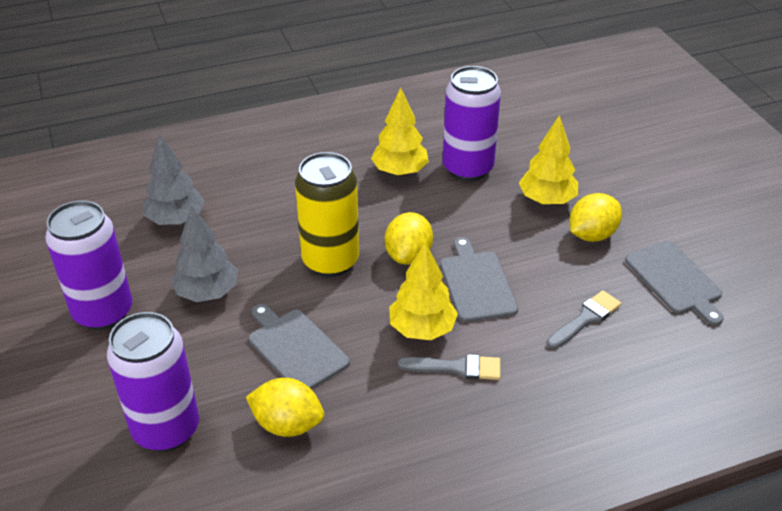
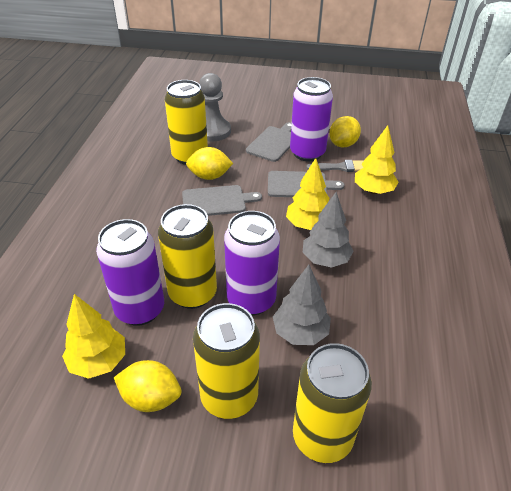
grey brush: [398,354,501,380] [546,290,621,349] = 2 -> [306,160,363,172] = 1
grey pawn: none = 0 -> [199,73,231,141] = 1
yellow can: [295,152,359,277] = 1 -> [158,204,217,309] [165,80,208,165] [193,303,260,419] [293,343,372,463] = 4

